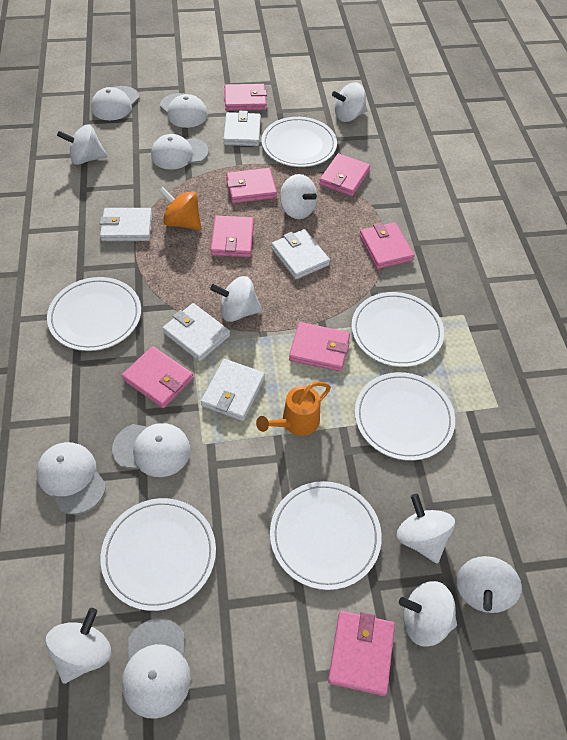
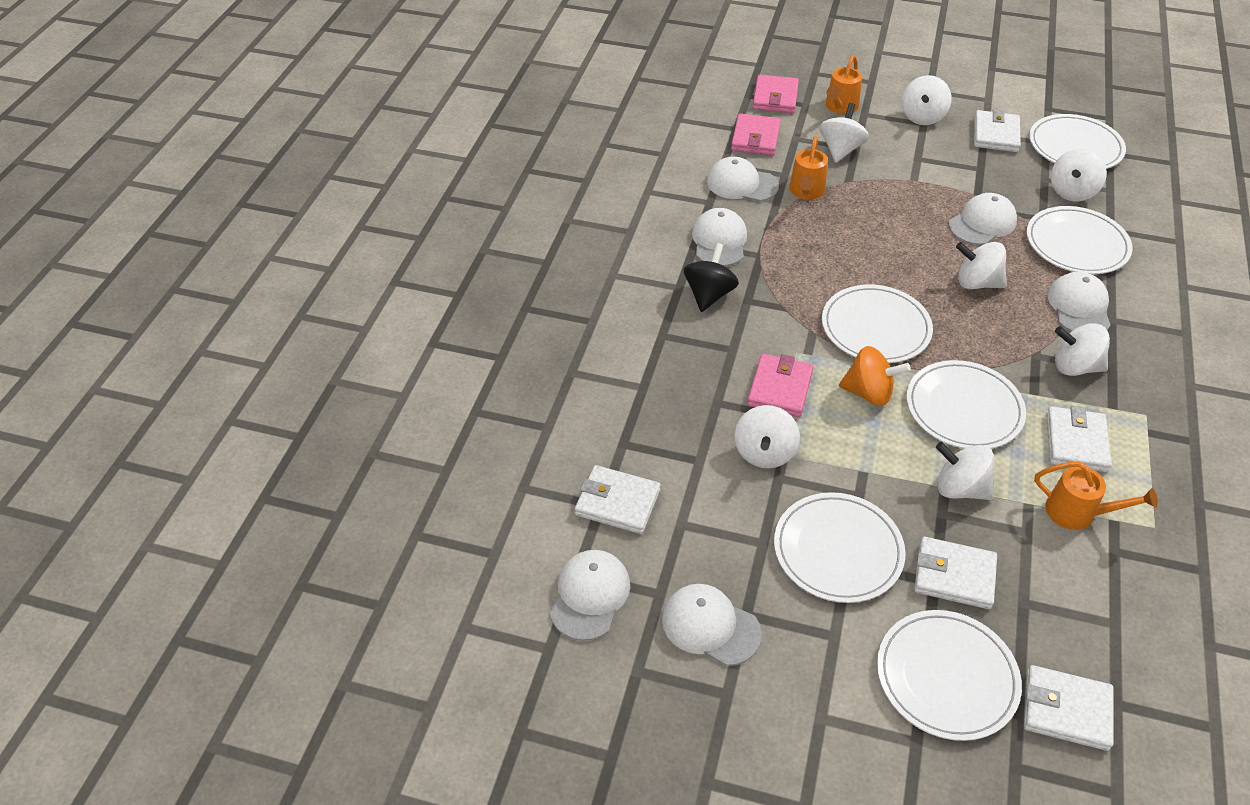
black spinning top: none = 0 -> [684,243,739,312] = 1
orange watering can: [256,382,331,436] = 1 -> [789,136,828,200] [826,55,862,114] [1034,461,1158,530] = 3
pink wallet: [122,346,194,408] [210,215,254,257] [224,84,267,111] [226,168,277,203] [289,322,350,372] [319,153,370,196] [328,611,395,696] [360,222,415,269] = 8 -> [731,114,781,156] [747,354,814,417] [753,75,799,113] = 3
white spinning top: [46,608,111,684] [57,125,107,165] [210,276,262,322] [280,174,317,219] [332,82,367,122] [396,494,455,563] [399,581,457,647] [456,556,522,613] = 8 -> [734,405,800,468] [820,103,869,163] [902,75,952,125] [936,442,994,500] [956,242,1007,289] [1051,149,1107,202] [1055,323,1110,376] = 7

